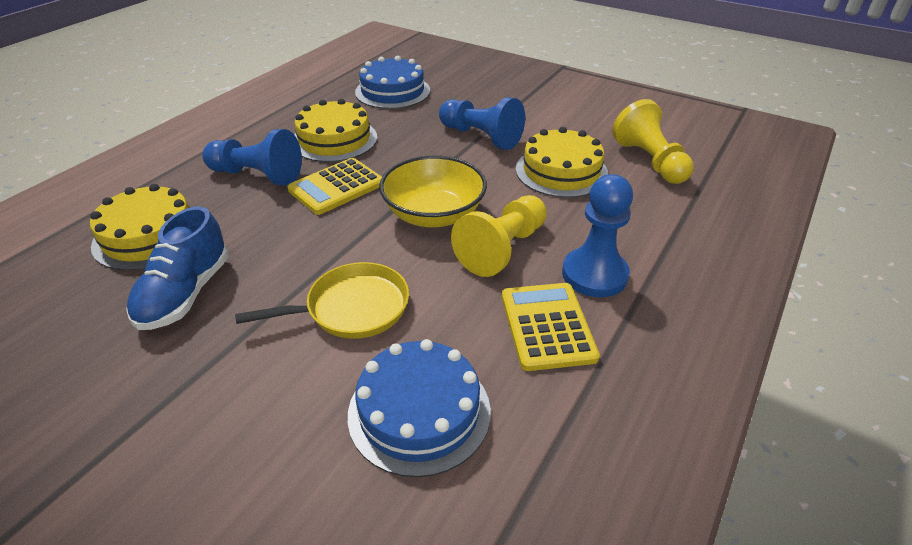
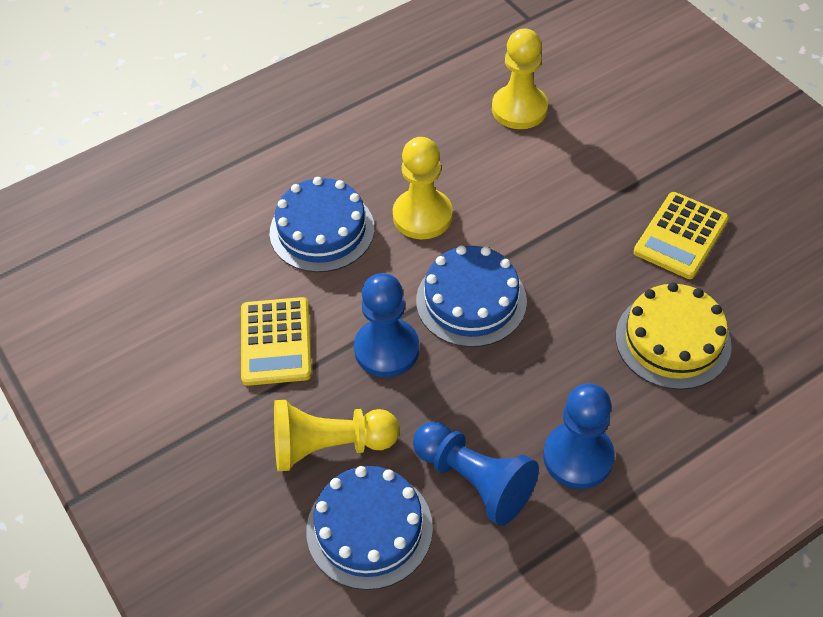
blue cake: [348,339,491,477] [355,56,430,109] = 2 -> [269,177,374,272] [306,466,433,590] [416,245,527,347] = 3
blue shoe: [126,206,229,330] = 1 -> none = 0
yellow bowl: [379,155,487,227] = 1 -> none = 0
yellow cake: [90,184,190,271] [294,99,377,162] [516,127,608,198] = 3 -> [616,282,732,390] = 1
yellow pan: [235,262,409,339] = 1 -> none = 0
yellow pawn: [451,195,547,277] [612,99,694,184] = 2 -> [274,400,399,471] [393,137,453,239] [492,28,548,129] = 3

